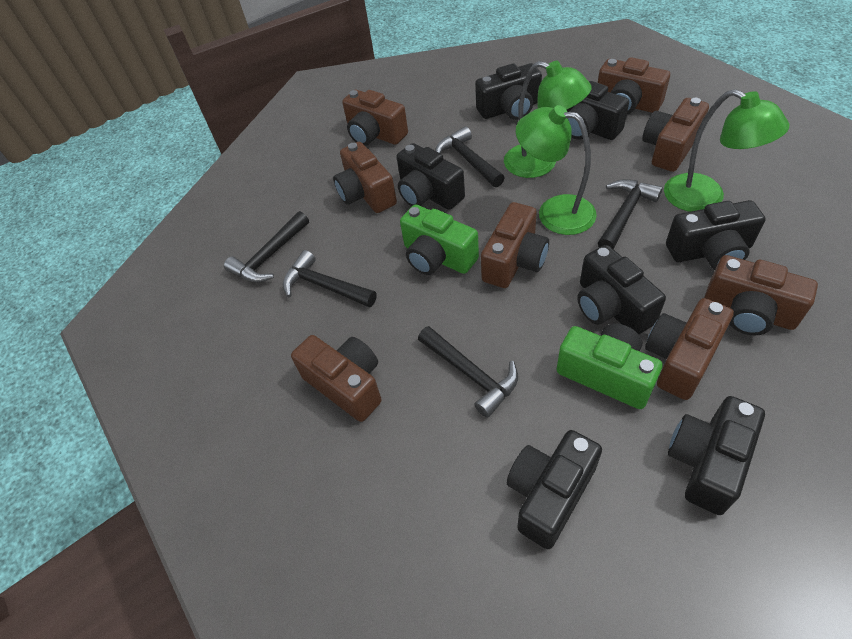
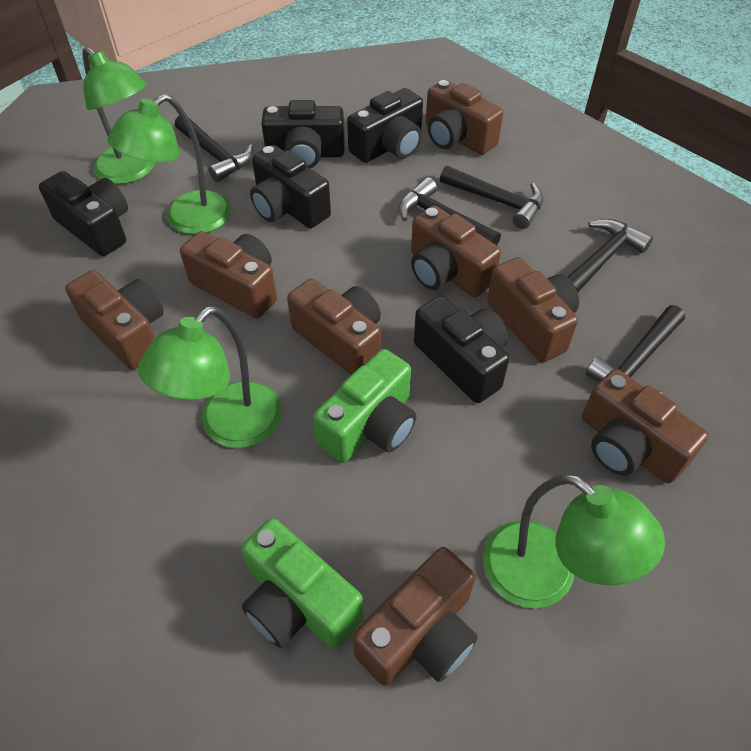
black camera: [396,143,465,210] [475,63,542,120] [507,430,602,549] [567,81,629,140] [577,245,666,334] [666,200,766,270] [668,396,765,515] = 7 -> [39,171,128,256] [250,145,331,228] [261,100,345,168] [347,88,423,163] [414,296,509,403] = 5
green lamp: [504,61,592,178] [516,105,597,235] [664,89,789,212] = 3 -> [83,46,155,184] [107,94,231,235] [138,306,282,448] [483,474,665,608] = 4

